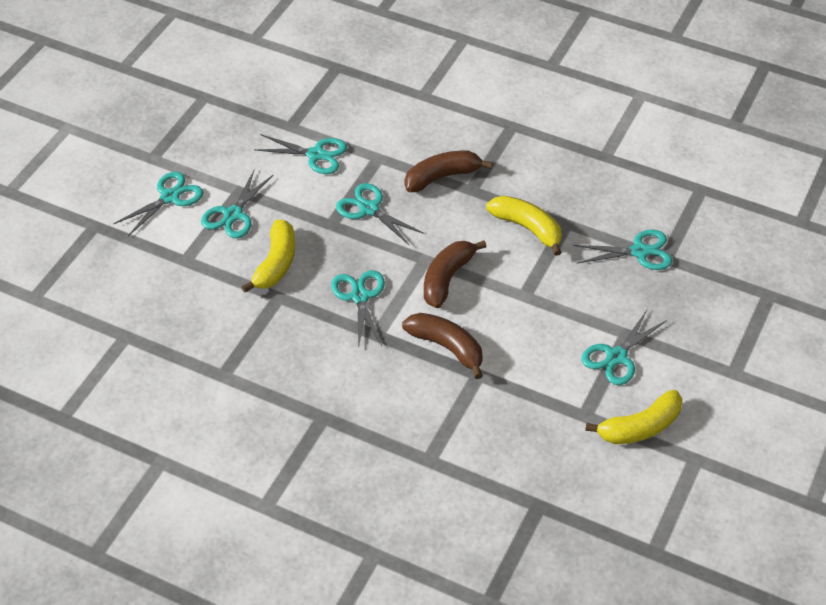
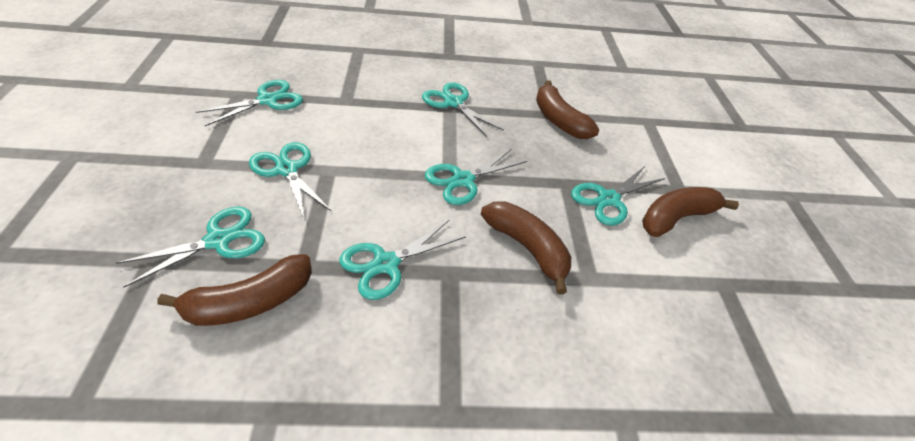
brown banana: [402,313,483,379] [405,151,493,192] [424,240,487,308] = 3 -> [157,254,312,326] [481,201,571,294] [536,80,600,139] [642,187,739,237] = 4
yellow banana: [241,219,295,293] [486,196,562,256] [585,390,683,444] = 3 -> none = 0

